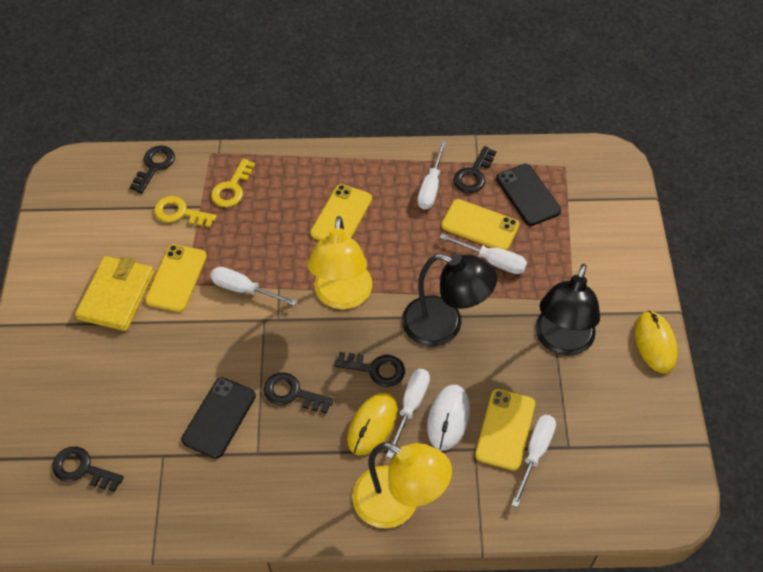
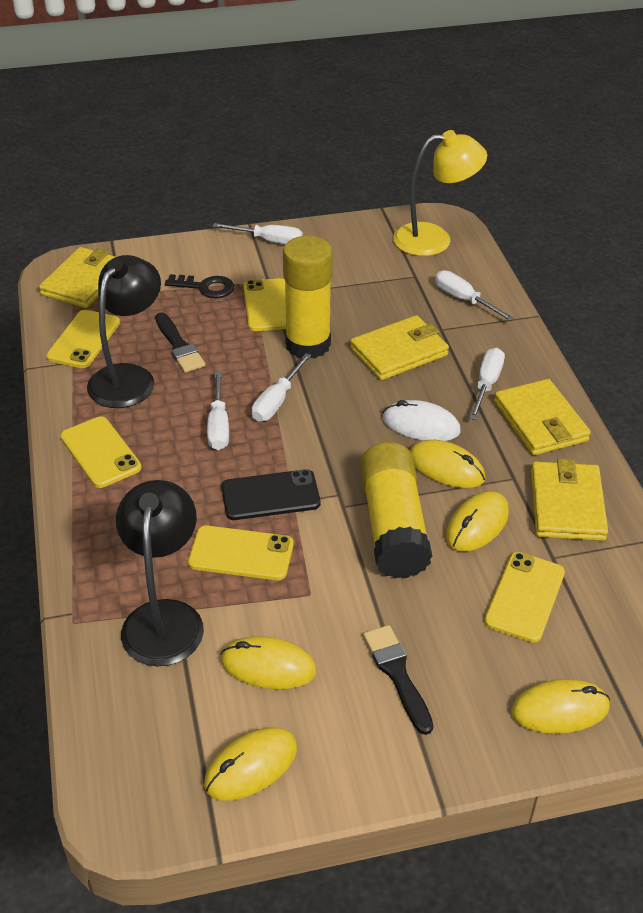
black brush: none = 0 -> [155,312,205,373] [363,625,433,735] = 2
black key: [52,447,124,492] [130,145,175,194] [264,372,334,414] [335,352,405,387] [454,146,497,193] = 5 -> [165,274,234,298] = 1
black phone: [181,377,256,459] [496,164,561,226] = 2 -> [221,469,320,520] = 1
yellow glue stick: none = 0 -> [283,236,333,359] [360,442,432,579] = 2
yellow key: [154,196,217,227] [211,158,255,207] = 2 -> none = 0
yellow lamp: [308,216,372,309] [352,442,452,528] = 2 -> [393,130,487,256] = 1
yellow mouse: [347,393,398,455] [635,311,678,373] = 2 -> [204,727,297,801] [220,636,316,689] [410,440,485,488] [446,491,509,552] [511,679,610,734] = 5
yellow phone: [145,244,207,312] [310,184,372,241] [441,199,519,250] [475,389,535,471] = 4 -> [46,310,120,368] [60,416,142,488] [188,525,294,580] [244,278,286,331] [484,552,565,643] = 5
yellow wallet: [75,256,154,331] = 1 -> [39,247,116,308] [350,315,449,380] [494,379,591,455] [531,459,608,541] = 4

